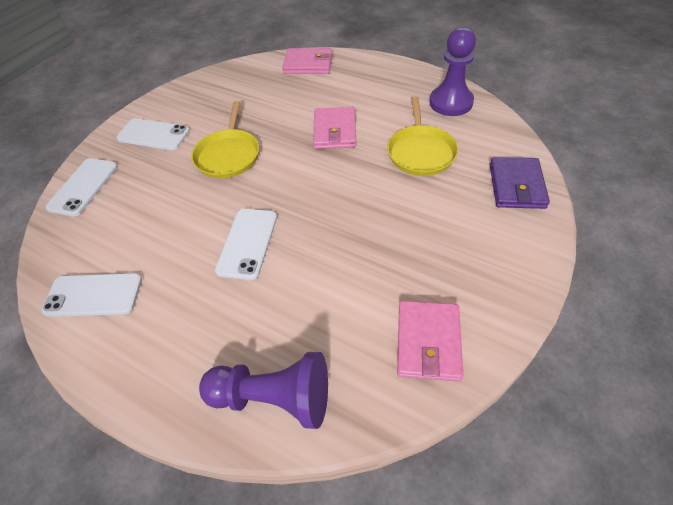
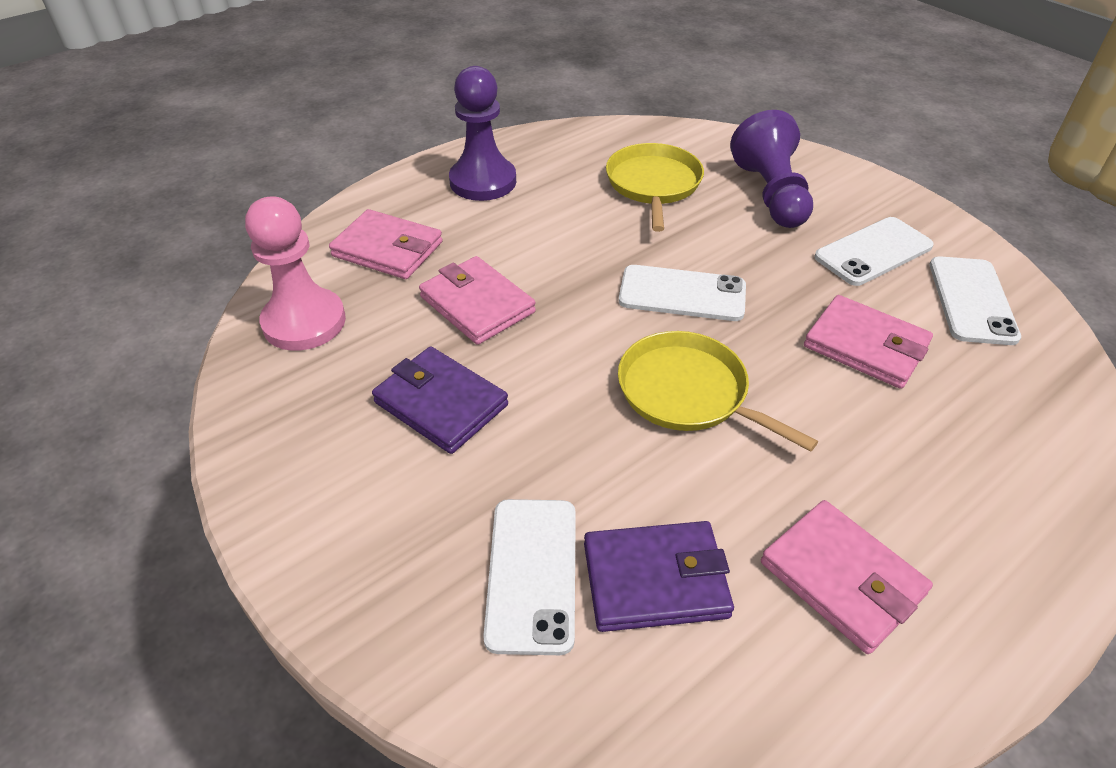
pink pawn: none = 0 -> [245,197,346,351] = 1
pink wallet: [282,48,333,74] [313,107,357,149] [397,301,464,382] = 3 -> [329,209,442,279] [419,256,536,345] [761,500,933,654] [804,295,933,389] = 4
purple wallet: [490,157,550,209] = 1 -> [372,347,508,454] [584,521,734,632] = 2

